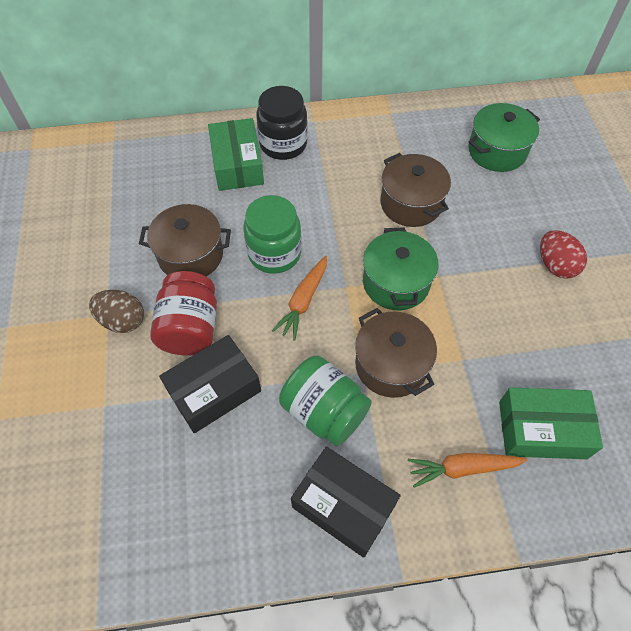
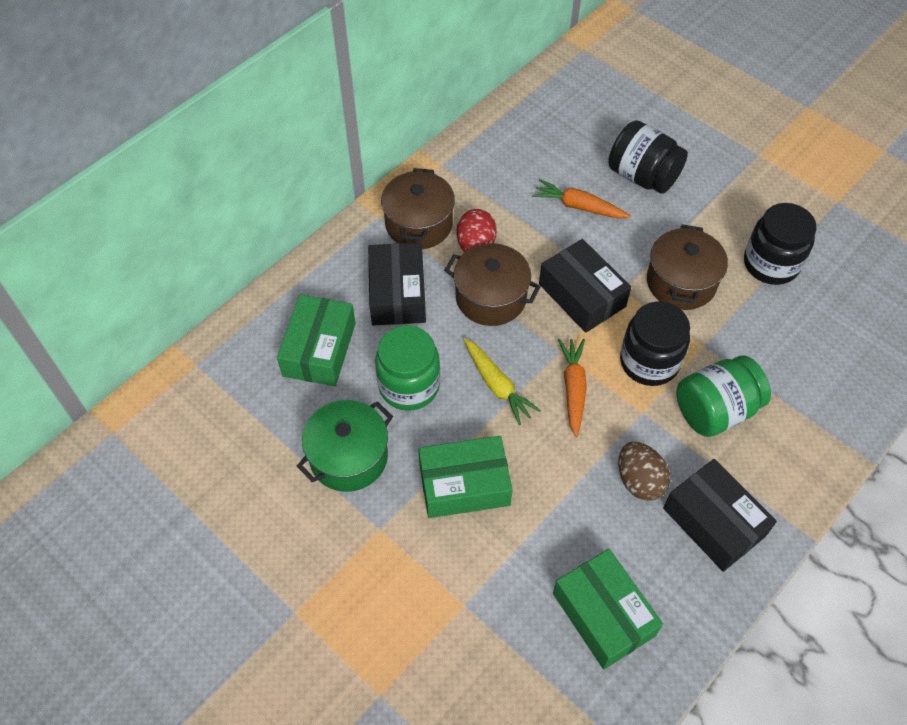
black box: [159,335,261,433] [291,446,401,558] = 2 -> [368,243,426,325] [539,239,631,333] [663,459,777,572] = 3
black jar: [256,86,308,160] = 1 -> [608,120,688,194] [620,301,690,386] [744,203,817,285] = 3
green box: [208,118,264,191] [499,387,603,459] = 2 -> [277,294,356,386] [418,436,513,518] [553,549,663,669] = 3
green pot: [363,227,439,310] [468,103,540,172] = 2 -> [297,400,393,492] = 1
red jar: [150,271,217,356] = 1 -> none = 0
yellow carrot: none = 0 -> [464,338,541,425] = 1

